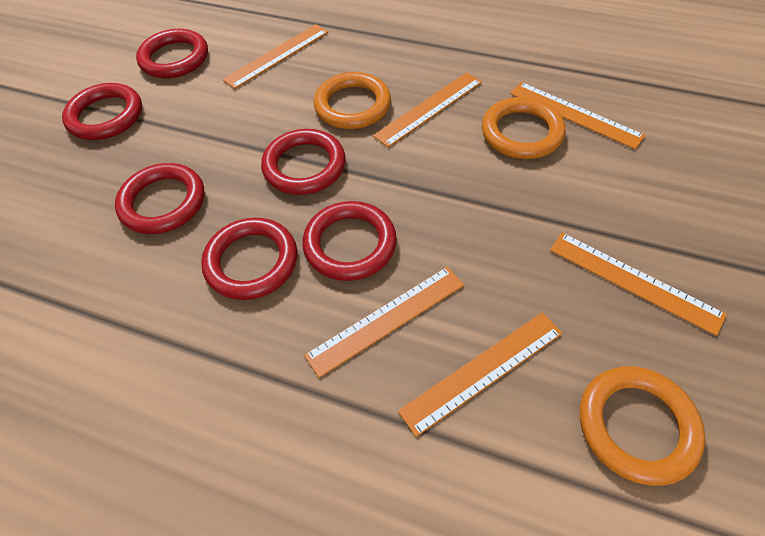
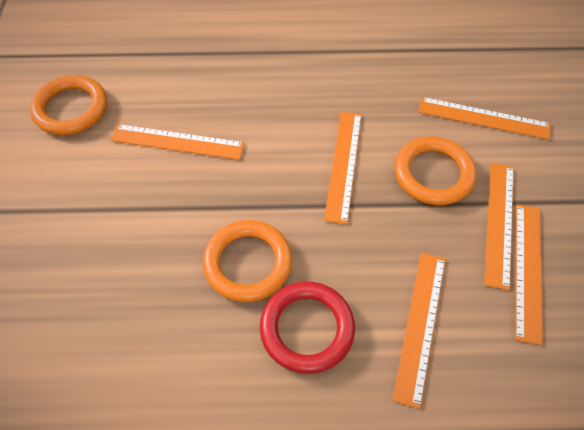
red ring: [62,83,142,140] [115,163,204,234] [136,29,208,78] [201,218,297,300] [261,129,346,195] [302,201,397,281] = 6 -> [260,281,355,374] = 1

